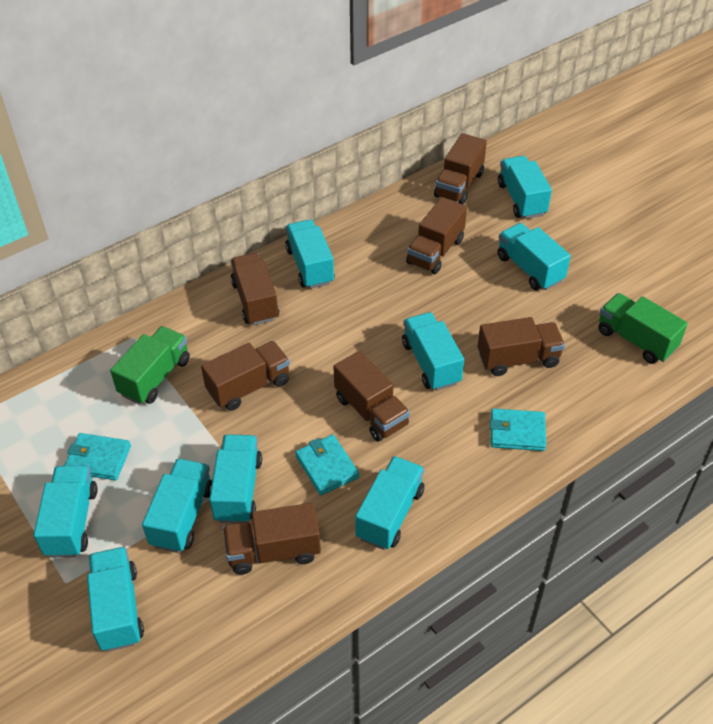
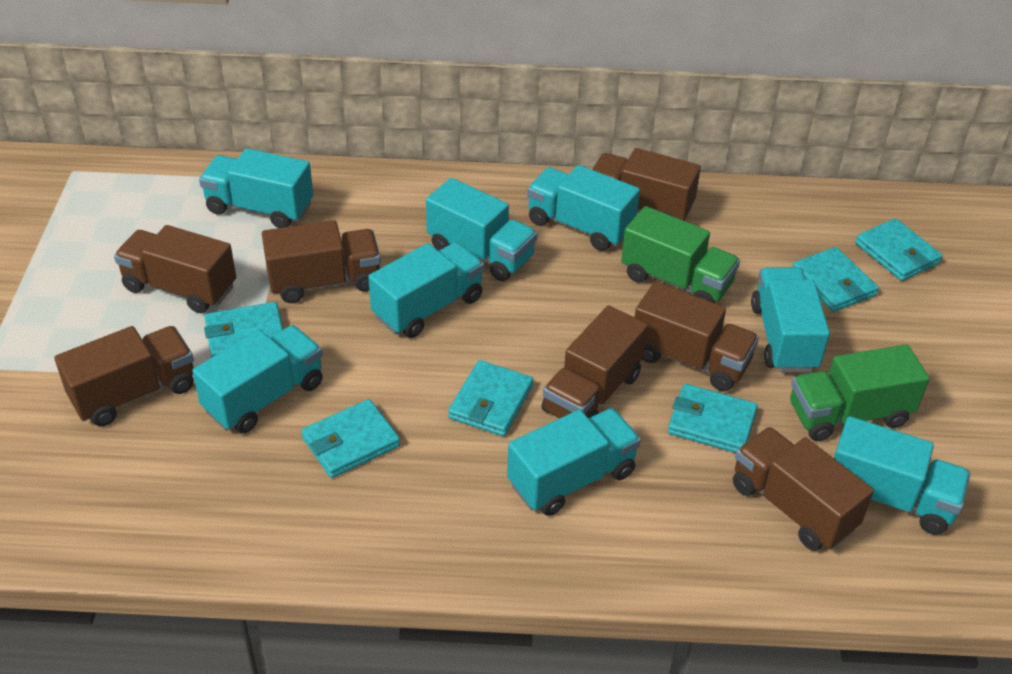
turquoise truck: [34,466,97,558] [87,547,144,651] [142,459,212,553] [209,434,262,523] [285,220,335,289] [355,456,424,550] [402,312,464,391] [497,223,571,291] [498,156,552,219] = 9 -> [192,325,323,433] [199,148,313,228] [368,242,484,338] [426,178,537,281] [507,408,641,516] [527,165,640,251] [751,267,830,372] [834,416,971,535] = 8
turquoise wallet: [64,433,131,481] [295,435,359,495] [490,408,546,451] = 3 -> [204,302,283,358] [301,399,400,478] [448,360,533,437] [668,384,758,453] [793,247,879,312] [855,218,943,281] = 6

